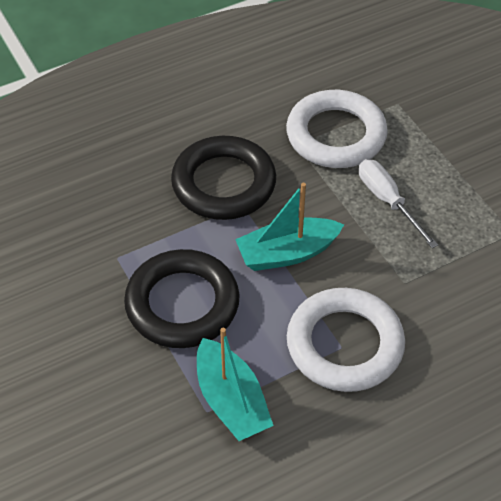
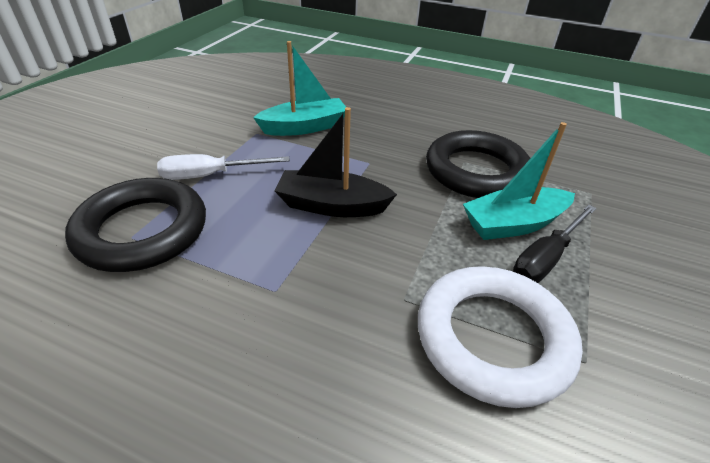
black boat: none = 0 -> [275,107,397,217] = 1
black screwdriver: none = 0 -> [513,205,597,283] = 1
white ring: [286,90,388,168] [287,288,405,392] = 2 -> [418,266,583,408] = 1

